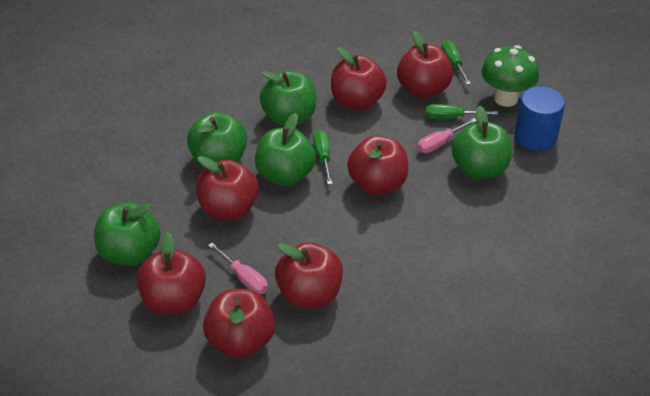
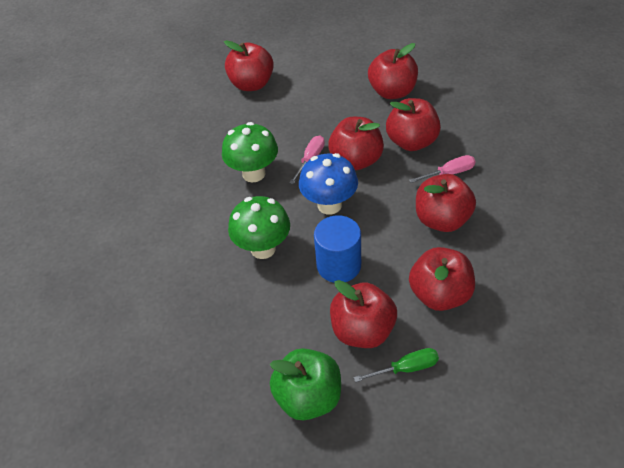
blue mushroom: none = 0 -> [299,153,358,215] = 1
green apple: [94,202,161,266] [187,112,247,168] [255,113,316,186] [260,71,317,126] [451,106,512,179] = 5 -> [269,348,341,420] = 1
green mushroom: [481,45,539,107] = 1 -> [222,122,278,182] [228,196,290,259] = 2
green screwdriver: [313,130,332,185] [426,104,498,119] [441,40,471,85] = 3 -> [354,348,439,382] = 1

